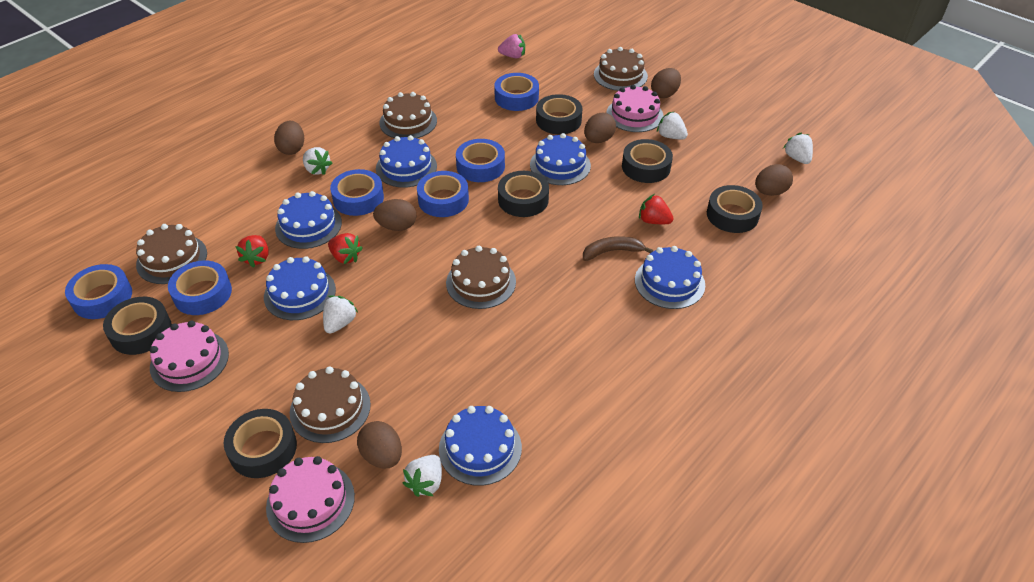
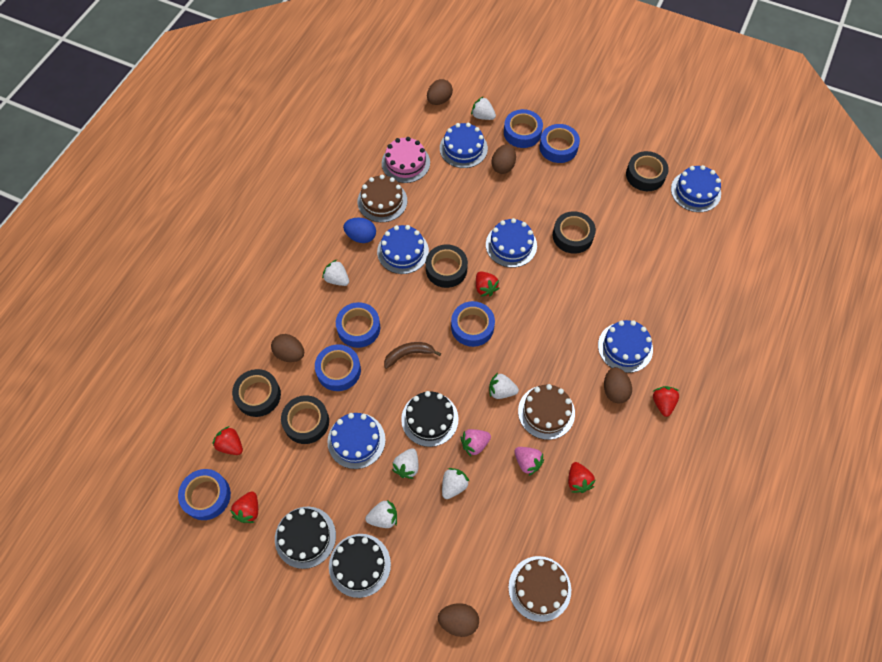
black cake: none = 0 -> [275,507,336,569] [329,534,391,598] [401,391,459,447] = 3
black tape: [103,297,172,355] [224,409,297,478] [498,171,549,217] [536,94,582,134] [622,139,673,183] [707,185,763,233] = 6 -> [232,369,281,417] [281,395,329,444] [426,244,468,288] [553,211,596,254] [626,151,669,191] = 5
blue egg: none = 0 -> [343,218,376,243] = 1
brown cake: [136,224,207,284] [290,366,371,443] [379,92,437,138] [446,246,516,309] [594,47,648,91] = 5 -> [358,175,407,222] [508,556,571,622] [518,384,575,440] = 3
brown egg: [274,121,304,155] [357,421,402,468] [373,199,416,231] [584,113,616,143] [651,68,681,98] [755,164,793,196] = 6 -> [271,334,304,362] [427,79,453,105] [438,603,479,637] [491,144,516,174] [604,367,632,404] = 5
pink cake: [150,320,229,392] [266,456,355,543] [607,85,664,132] = 3 -> [382,137,430,183] = 1
pink strawberry: [498,34,525,58] = 1 -> [461,429,491,456] [514,447,544,476] = 2
red strawberry: [235,235,268,268] [328,233,363,264] [639,194,674,224] = 3 -> [212,426,243,455] [230,491,258,523] [476,271,499,297] [568,462,595,493] [653,386,679,417] = 5
white strawberry: [303,147,332,175] [323,296,358,334] [403,455,442,497] [657,111,688,140] [783,133,813,164] = 5 -> [322,260,349,286] [366,500,397,528] [392,448,418,479] [442,468,470,499] [471,96,496,120] [489,373,519,399] = 6

